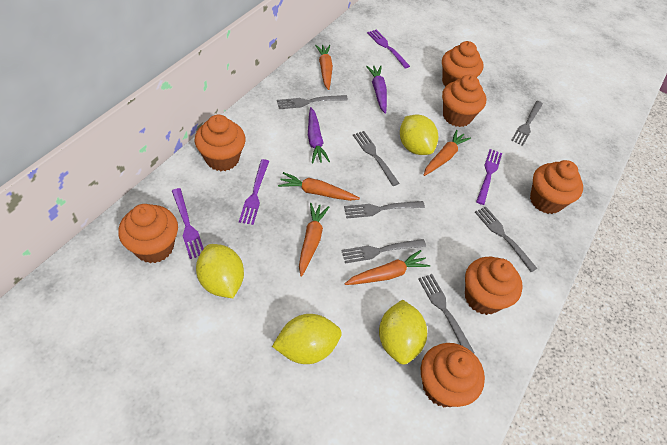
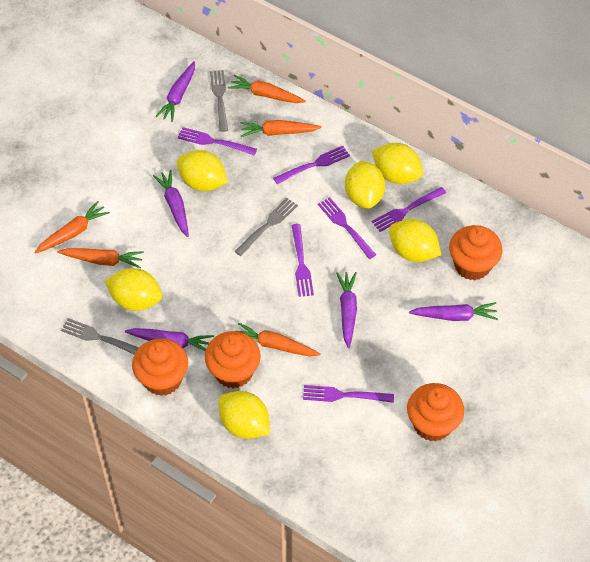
grey fork: [277,95,348,109] [341,239,426,263] [344,201,425,218] [353,131,400,186] [418,274,474,353] [475,207,538,272] [511,101,543,146] = 7 -> [61,318,139,355] [210,70,228,132] [234,198,298,256] = 3
orange cupcake: [118,204,178,263] [195,115,246,171] [421,343,485,407] [442,41,484,87] [442,75,486,127] [465,257,523,315] [530,160,583,214] = 7 -> [132,338,188,396] [205,331,261,389] [407,383,464,442] [449,225,503,280] = 4
purple carrot: [308,107,330,163] [366,66,387,114] = 2 -> [125,328,214,351] [153,170,189,237] [155,61,195,122] [336,272,357,348] [409,302,498,321] = 5
purple fork: [172,188,204,259] [239,159,269,225] [367,30,410,68] [476,149,502,205] = 4 -> [178,127,257,155] [273,146,350,184] [291,224,314,297] [303,385,394,403] [318,197,376,259] [372,187,446,232] = 6
yellow lemon: [196,244,244,298] [272,314,342,364] [379,300,427,365] [400,114,438,155] = 4 -> [105,268,162,311] [177,150,228,191] [218,391,270,439] [345,161,385,209] [372,143,423,184] [389,219,441,262] = 6

